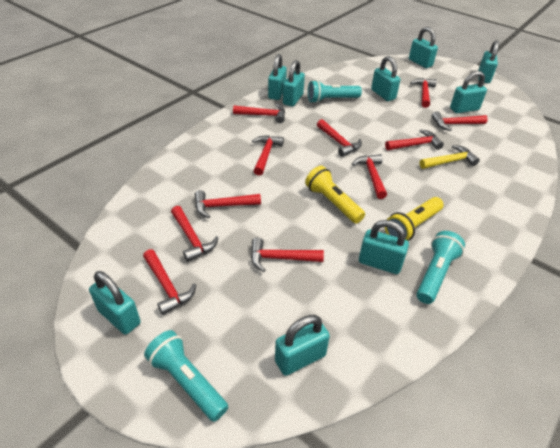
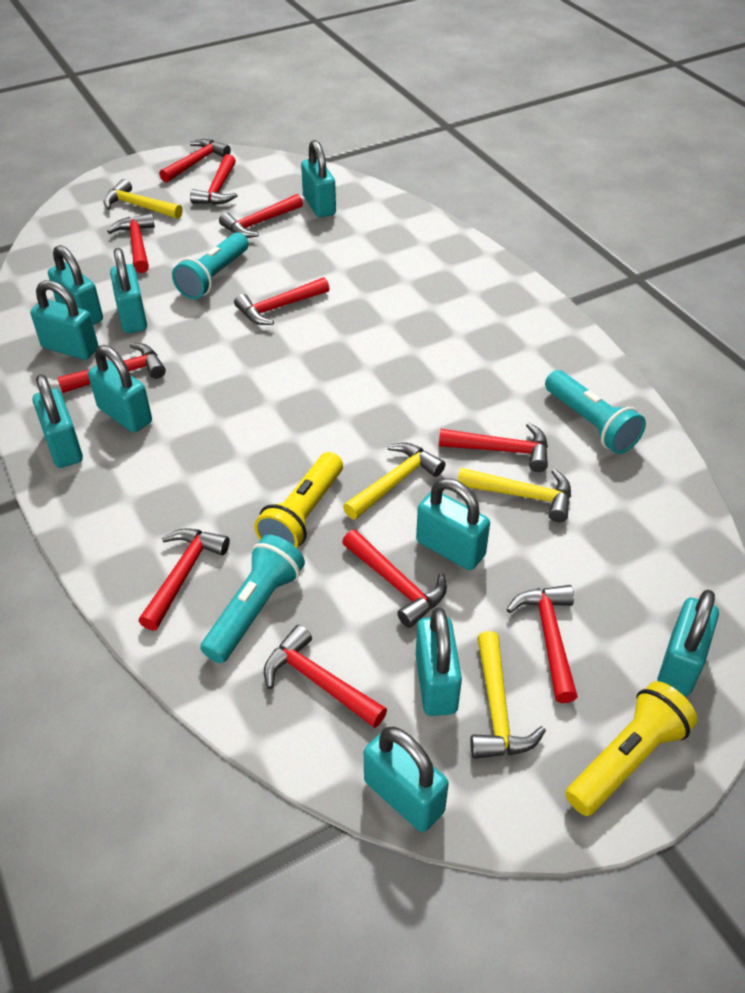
turquoise padlock: [89,271,141,335] [268,54,287,100] [275,315,330,376] [283,60,305,106] [359,220,409,274] [371,56,400,101] [409,27,438,68] [450,71,487,113] [478,40,499,83] = 9 -> [31,280,98,360] [33,374,83,468] [48,245,103,325] [88,345,152,433] [110,248,147,333] [301,140,336,218] [364,727,449,832] [416,478,490,570] [416,608,462,716] [657,590,719,696] = 10
yellow hammer: [419,145,480,169] = 1 -> [103,179,183,219] [343,443,446,520] [457,468,571,522] [470,631,546,759] = 4

